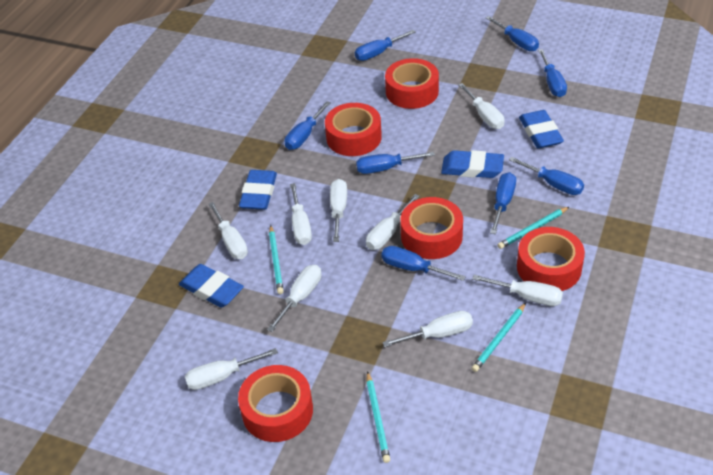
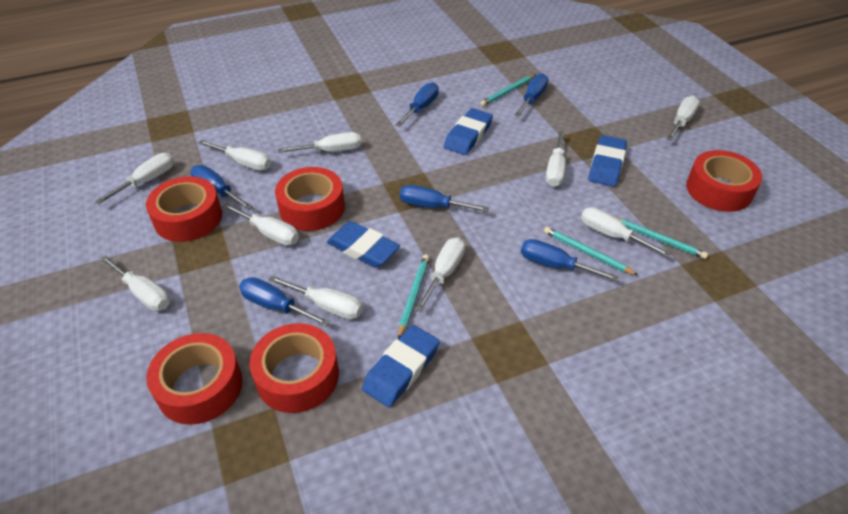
blue screwdriver: [285,101,331,150] [355,30,416,61] [356,152,435,174] [381,246,466,281] [486,16,539,51] [490,172,516,234] [509,157,584,195] [538,49,567,97] = 8 -> [190,165,253,210] [239,277,330,327] [396,82,439,127] [400,185,489,212] [514,73,549,117] [521,239,619,281] = 6
white screwdriver: [185,348,278,390] [208,202,248,259] [267,265,321,332] [290,183,312,245] [330,179,347,242] [366,194,420,250] [382,311,473,347] [458,83,505,129] [472,275,563,306] = 9 -> [95,153,174,204] [100,255,170,311] [198,140,271,171] [222,203,299,246] [269,276,363,319] [278,132,361,153] [415,237,465,312] [546,131,566,187] [581,207,672,258] [667,96,700,141] = 10

